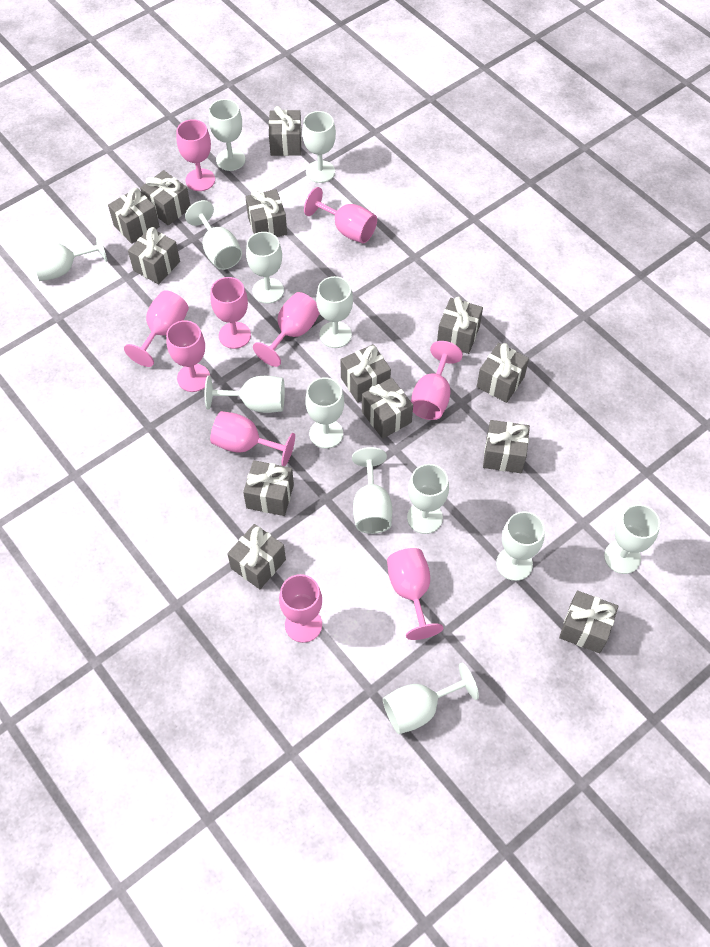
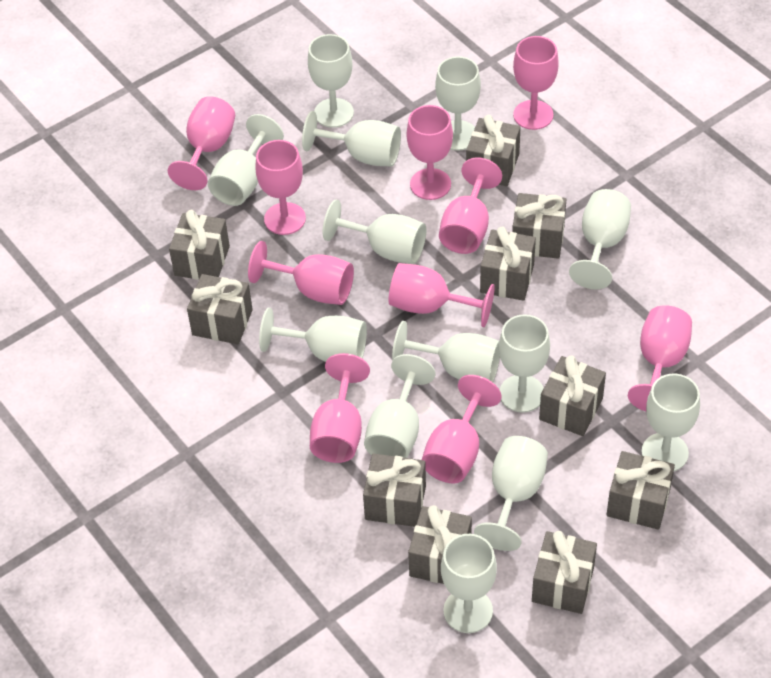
grey gift: [108,188,160,244] [128,227,180,284] [140,170,191,225] [227,524,286,589] [243,460,294,516] [245,189,287,237] [269,106,302,156] [340,344,391,403] [362,378,413,439] [437,297,483,354] [477,343,529,403] [483,420,530,473] [559,591,618,653] = 13 -> [169,210,230,280] [187,274,253,344] [363,453,426,527] [408,505,472,584] [466,115,521,186] [480,227,536,301] [512,193,566,259] [532,531,597,614] [539,356,606,436] [607,451,675,530] = 10

